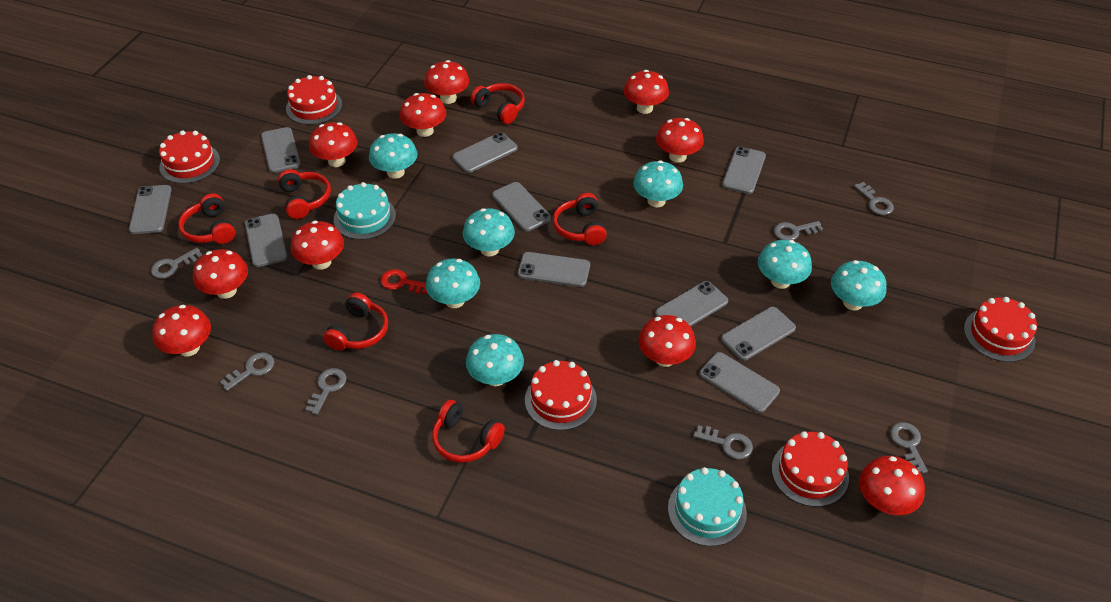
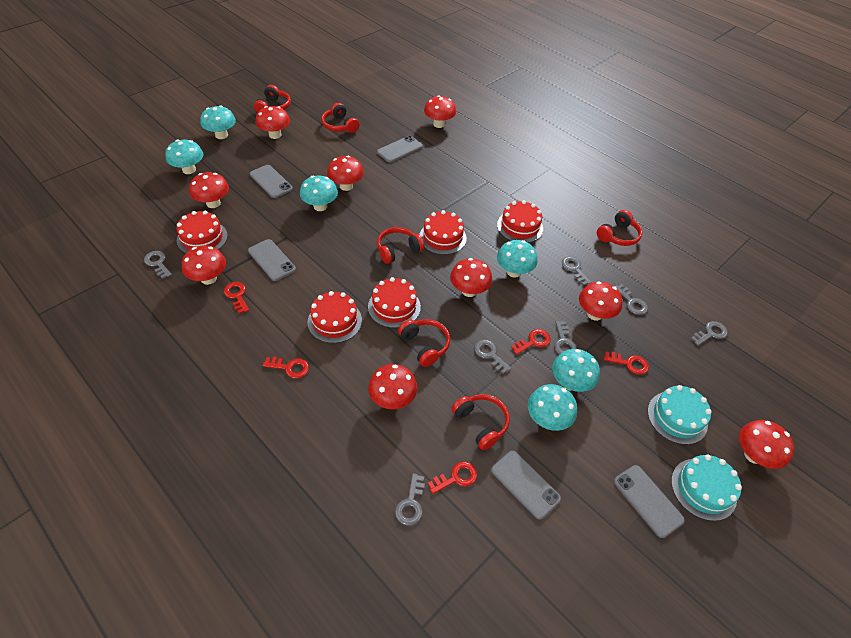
grey phone: [129,185,172,234] [245,214,287,267] [261,127,301,173] [452,132,517,173] [492,182,551,232] [518,252,590,287] [655,281,728,326] [699,352,780,413] [721,307,796,361] [722,147,766,194] = 10 -> [248,239,296,281] [250,165,293,198] [377,136,423,162] [491,451,561,520] [614,465,685,538] = 5
red key: [380,269,427,294] = 1 -> [224,282,249,314] [263,357,309,379] [428,461,477,494] [511,329,551,354] [604,352,649,375] = 5
red mushroom: [152,305,211,356] [193,249,248,299] [291,221,344,270] [309,122,358,167] [400,93,446,137] [424,60,469,104] [623,70,669,114] [639,315,696,367] [656,118,704,163] [859,456,925,515] = 10 -> [182,245,226,285] [189,172,229,208] [255,106,290,139] [327,156,364,191] [368,364,417,409] [424,95,456,128] [450,258,492,297] [579,281,623,321] [739,420,794,469] = 9
turquoise mushroom: [369,133,418,179] [426,258,480,308] [463,208,515,256] [466,334,524,386] [633,160,683,208] [758,240,812,289] [831,260,886,310] = 7 -> [165,140,203,174] [200,106,236,139] [300,176,338,211] [497,240,538,278] [528,384,577,431] [552,349,600,392] = 6

